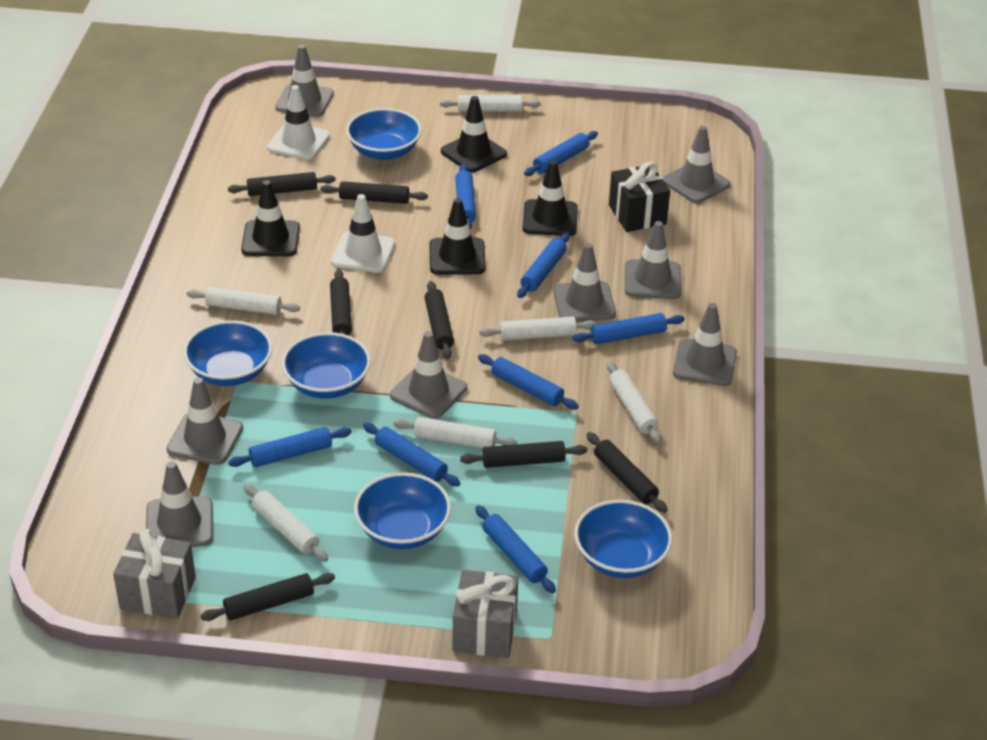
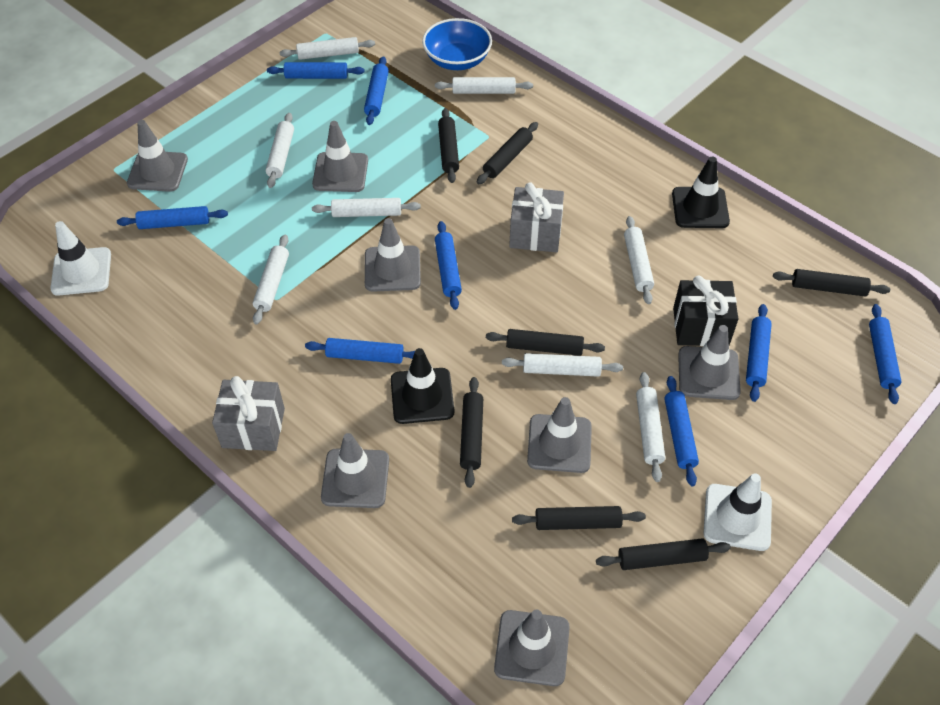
black traffic cone: [241,180,300,256] [429,198,486,275] [441,96,507,172] [523,160,578,236] = 4 -> [391,348,455,424] [672,157,730,228] = 2
blue bowl: [183,320,272,386] [282,332,371,399] [346,108,422,160] [354,472,451,549] [574,500,672,578] = 5 -> [422,18,492,70] = 1
grey traffic cone: [146,461,213,547] [167,377,243,465] [275,45,334,117] [390,331,467,419] [553,243,616,322] [625,221,681,299] [663,126,731,203] [673,303,737,386] = 8 -> [127,120,188,192] [312,121,368,192] [321,433,389,508] [365,218,421,292] [494,609,570,686] [527,397,592,473] [678,325,741,400] = 7
white rolling pin: [187,287,300,315] [244,484,328,562] [393,417,517,448] [440,95,541,112] [479,317,597,341] [607,361,661,443] = 6 -> [253,235,289,324] [266,113,294,188] [280,37,375,60] [312,198,421,217] [435,77,533,94] [502,353,623,377] [624,216,654,304] [636,372,665,482] = 8

